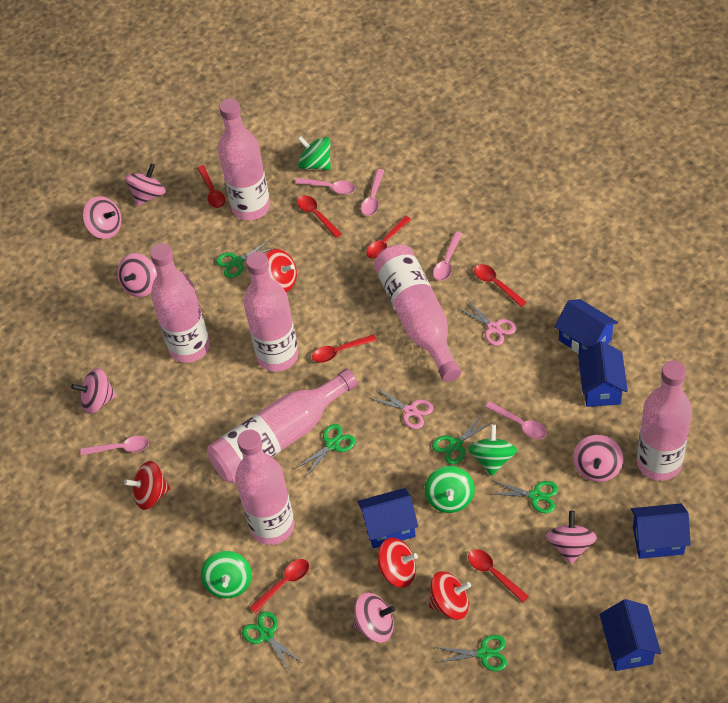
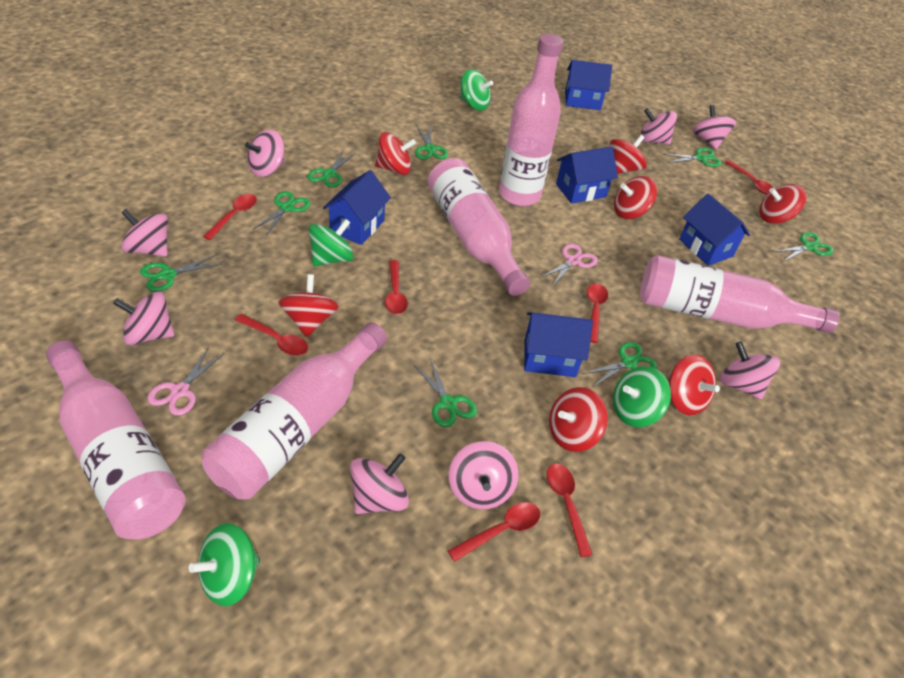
green scissors: [216,240,275,278] [242,611,303,673] [295,424,356,477] [432,414,493,464] [435,635,507,671] [493,481,558,514] = 6 -> [140,255,223,292] [252,191,311,236] [307,149,356,188] [414,359,477,427] [415,125,448,160] [582,342,657,387] [662,148,722,167] [773,232,833,262] = 8
pink bottle: [150,243,210,363] [207,368,358,483] [218,98,270,221] [235,430,295,545] [244,252,299,372] [374,244,461,382] [637,360,692,481] = 7 -> [46,340,186,540] [202,322,387,499] [428,158,530,296] [499,34,563,206] [640,255,839,333] = 5
pink spinning top: [71,368,117,414] [83,196,121,239] [117,253,157,297] [125,164,166,206] [354,593,395,643] [546,511,597,564] [573,435,623,482] = 7 -> [113,292,174,345] [121,209,168,257] [245,130,285,177] [350,453,409,514] [448,441,518,509] [639,108,677,145] [692,105,736,149] [720,341,780,399] = 8
pink spoon: [81,436,149,455] [295,178,355,195] [361,169,384,216] [433,232,462,281] [485,401,547,439] = 5 -> none = 0
red spinning top: [124,461,170,510] [265,249,297,292] [377,538,418,588] [429,571,471,620] = 4 -> [278,274,339,337] [375,132,416,175] [549,387,608,452] [610,135,647,174] [614,176,657,219] [668,355,720,415] [759,184,806,224] = 7

